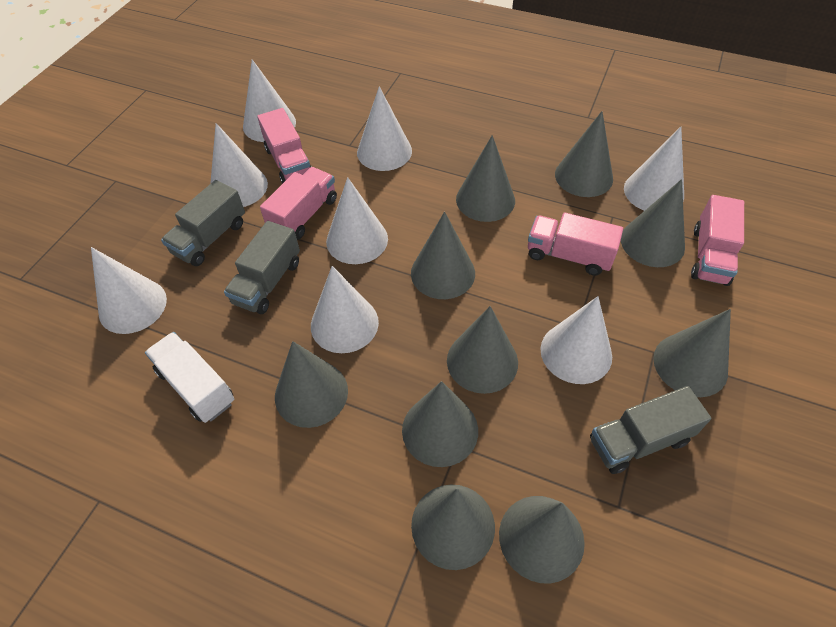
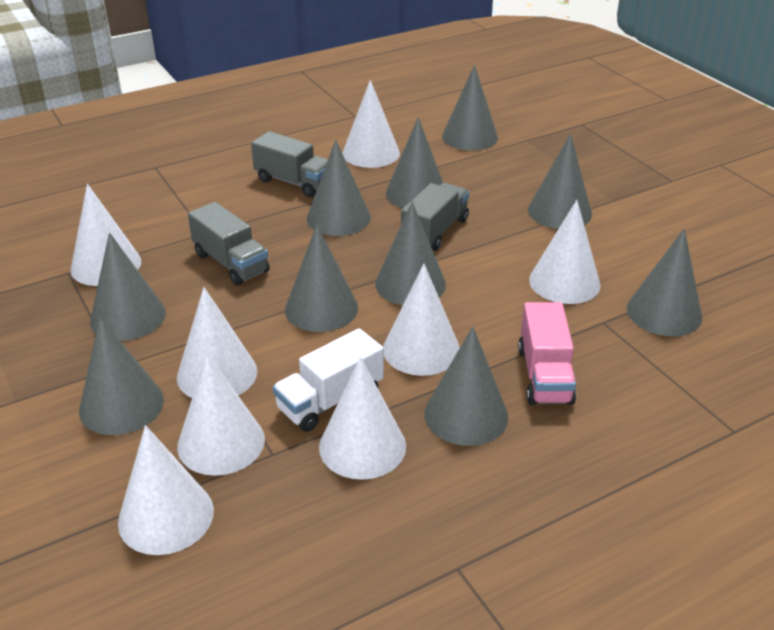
pink truck: [257,108,312,183] [260,167,337,240] [528,213,623,276] [691,195,744,286] = 4 -> [518,302,576,405] = 1

